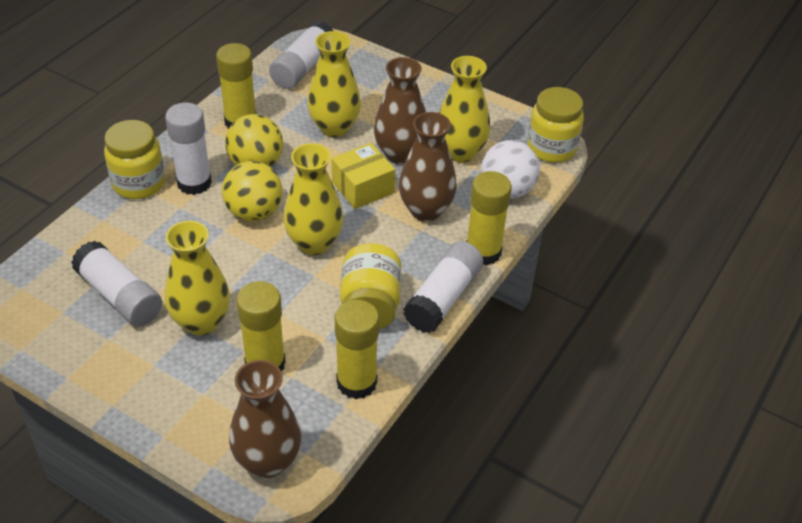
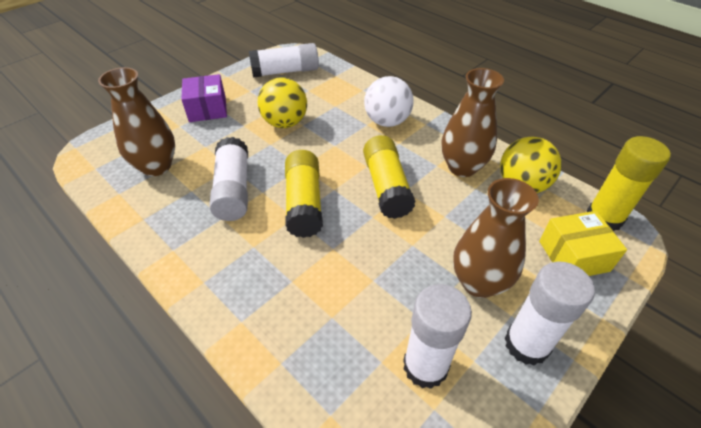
purple box: none = 0 -> [181,74,227,122] = 1
yellow glue stick: [216,43,256,129] [236,281,286,371] [335,300,379,399] [466,171,512,266] = 4 -> [285,150,323,238] [363,135,416,219] [587,136,671,231] = 3
yellow jar: [104,120,165,199] [340,243,401,329] [527,87,584,163] = 3 -> none = 0
yellow vase: [165,221,230,336] [283,143,343,255] [307,31,361,137] [439,56,490,162] = 4 -> none = 0

